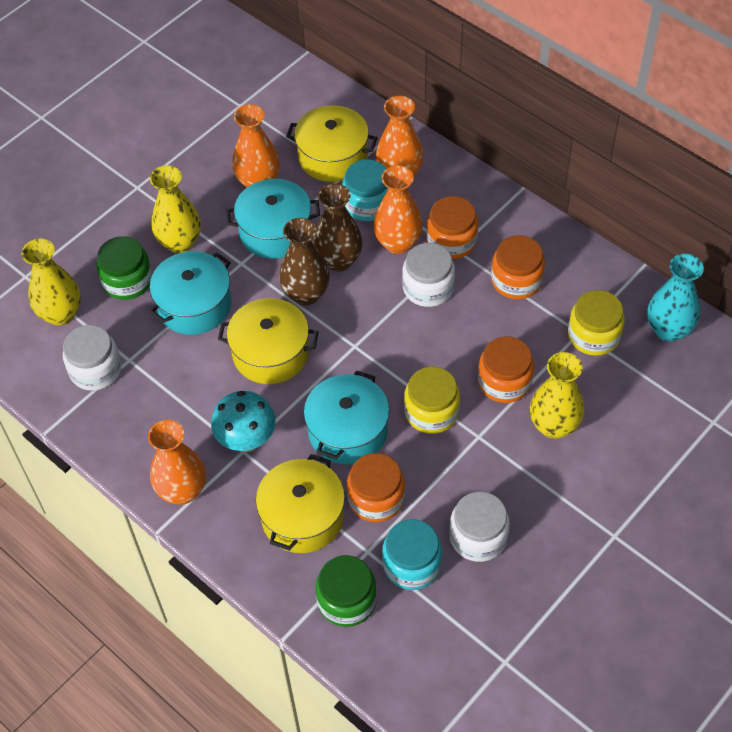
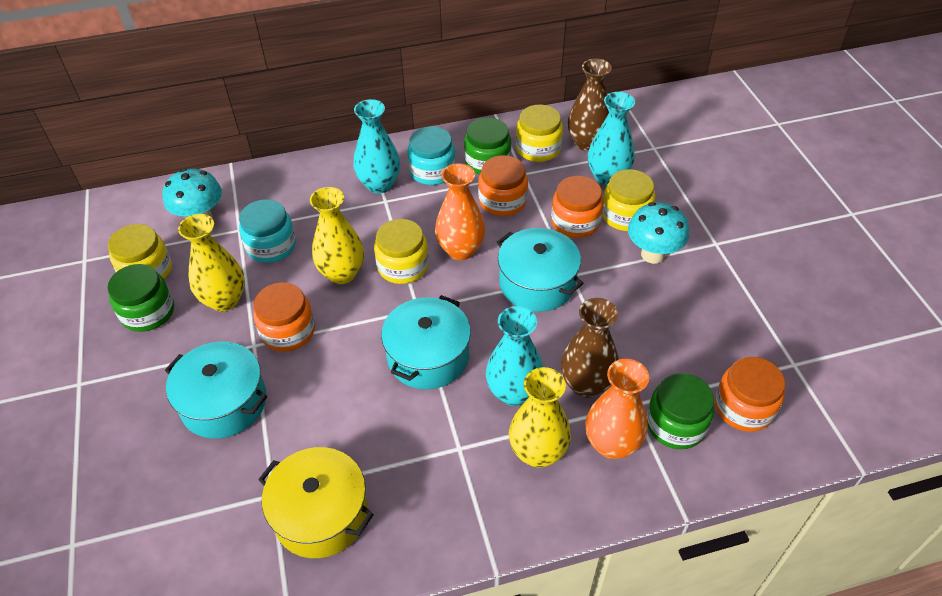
green jar: [97,236,152,300] [316,555,377,627] = 2 -> [107,264,174,332] [464,117,511,175] [646,373,715,449] = 3
orange vase: [148,420,206,504] [232,104,280,188] [373,166,423,254] [376,96,424,176] = 4 -> [435,163,485,260] [585,359,649,459] = 2
turquoise mushroom: [211,391,276,452] = 1 -> [162,168,222,219] [628,202,689,264] = 2
turquoise vase: [647,254,704,342] = 1 -> [353,99,400,194] [486,306,543,406] [588,92,635,186] = 3
white jar: [63,325,122,391] [402,243,455,307] [450,492,510,562] = 3 -> none = 0
yellow jar: [404,367,460,434] [568,290,625,356] = 2 -> [108,224,172,279] [374,219,429,284] [516,105,563,162] [602,169,655,231] = 4
yellow pot: [218,298,319,384] [256,454,345,553] [286,105,377,182] = 3 -> [258,447,374,558] = 1

